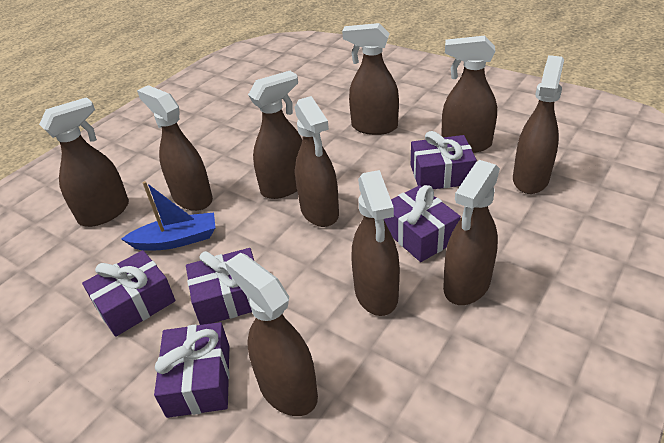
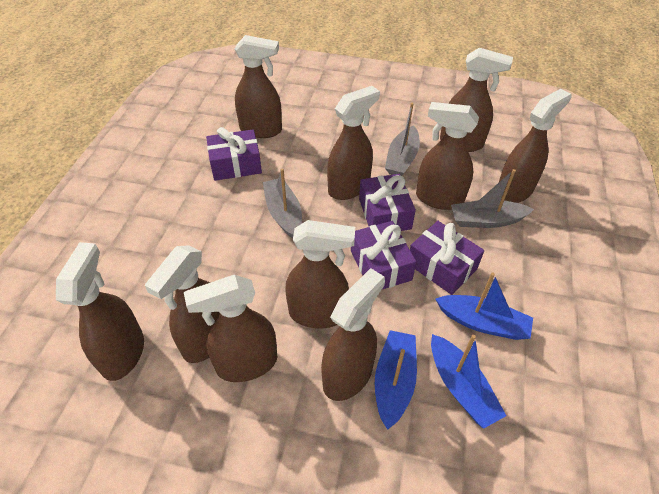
blue boat: [121,181,216,251] = 1 -> [375,330,417,430] [431,334,506,429] [435,272,533,340] = 3
grey boat: none = 0 -> [263,168,302,238] [385,103,420,176] [451,169,534,228] = 3
purple gift: [82,250,175,337] [154,322,230,418] [186,248,254,325] [384,185,461,262] [411,131,477,189] = 5 -> [206,127,262,181] [351,221,417,289] [359,174,416,231] [410,221,484,295] = 4

